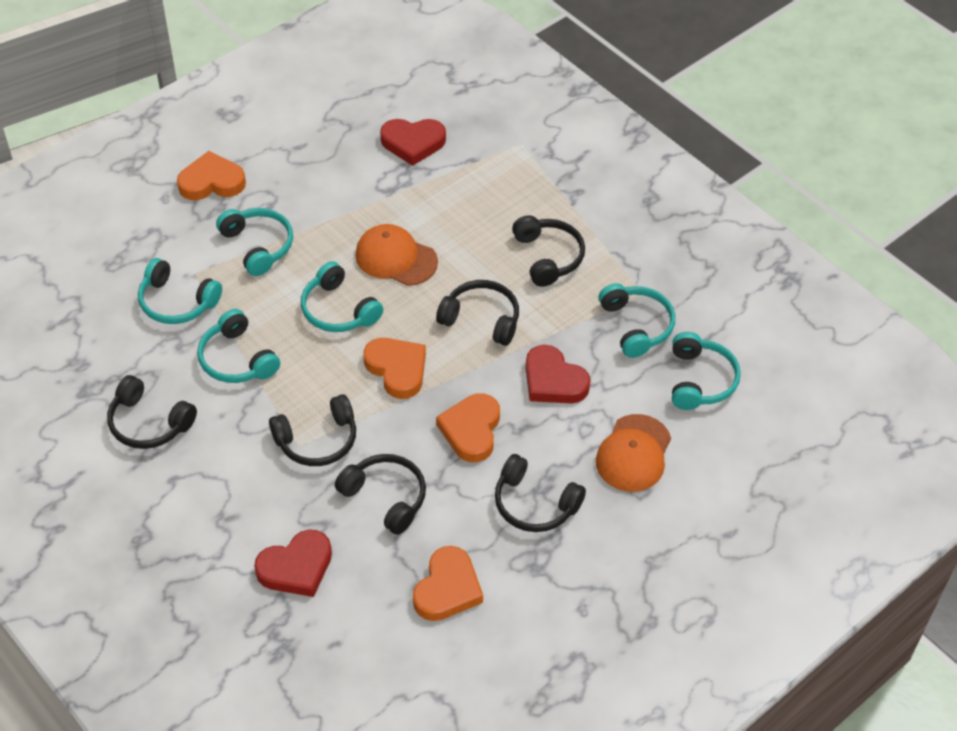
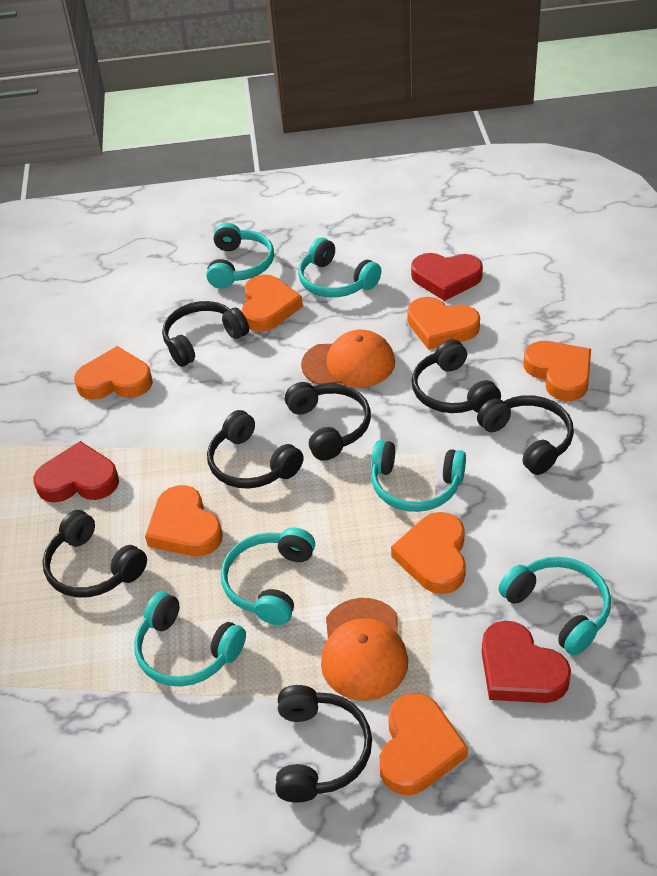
black headphones: [107,375,197,449] [269,394,356,466] [335,454,426,535] [436,280,519,346] [495,454,586,532] [512,215,585,287] = 6 -> [43,510,147,598] [162,301,249,367] [207,410,304,489] [275,685,372,802] [285,382,371,461] [412,339,501,413] [477,395,574,475] = 7
orange heart: [177,151,246,200] [364,338,426,399] [413,546,483,621] [436,393,500,462] = 4 -> [74,346,153,400] [145,485,223,556] [242,274,303,332] [379,693,468,795] [391,512,466,594] [408,297,480,350] [524,341,591,401] = 7

